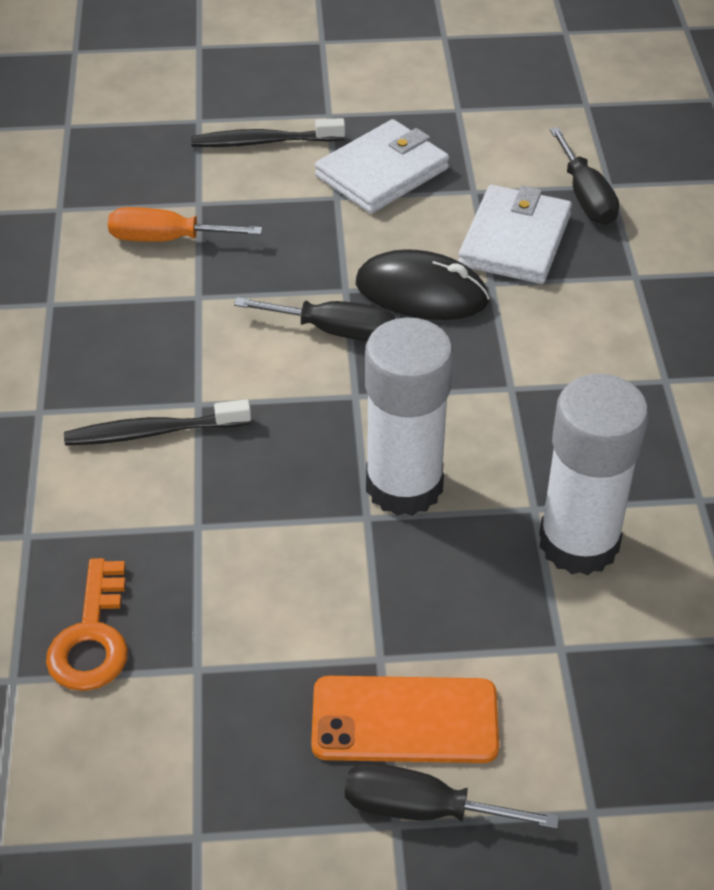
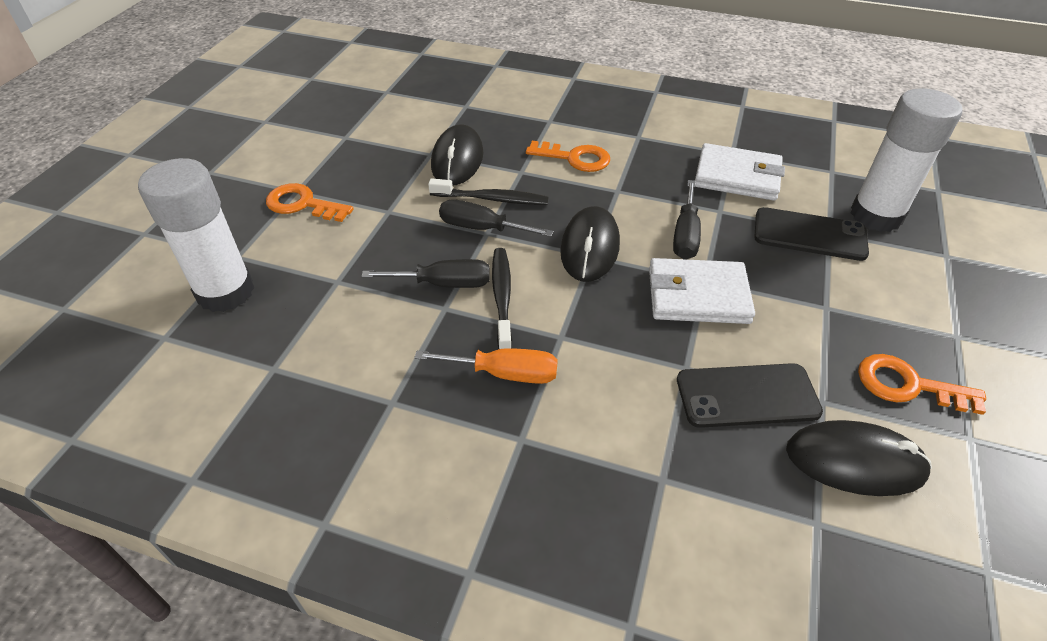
black mouse: [356,249,490,320] = 1 -> [431,124,483,185] [560,206,620,282] [786,420,932,496] = 3
black phone: none = 0 -> [677,363,823,428] [754,207,869,261] = 2
orange key: [46,558,128,691] = 1 -> [266,183,354,222] [526,141,610,172] [858,354,986,415] = 3
orange phone: [311,676,499,763] = 1 -> none = 0

